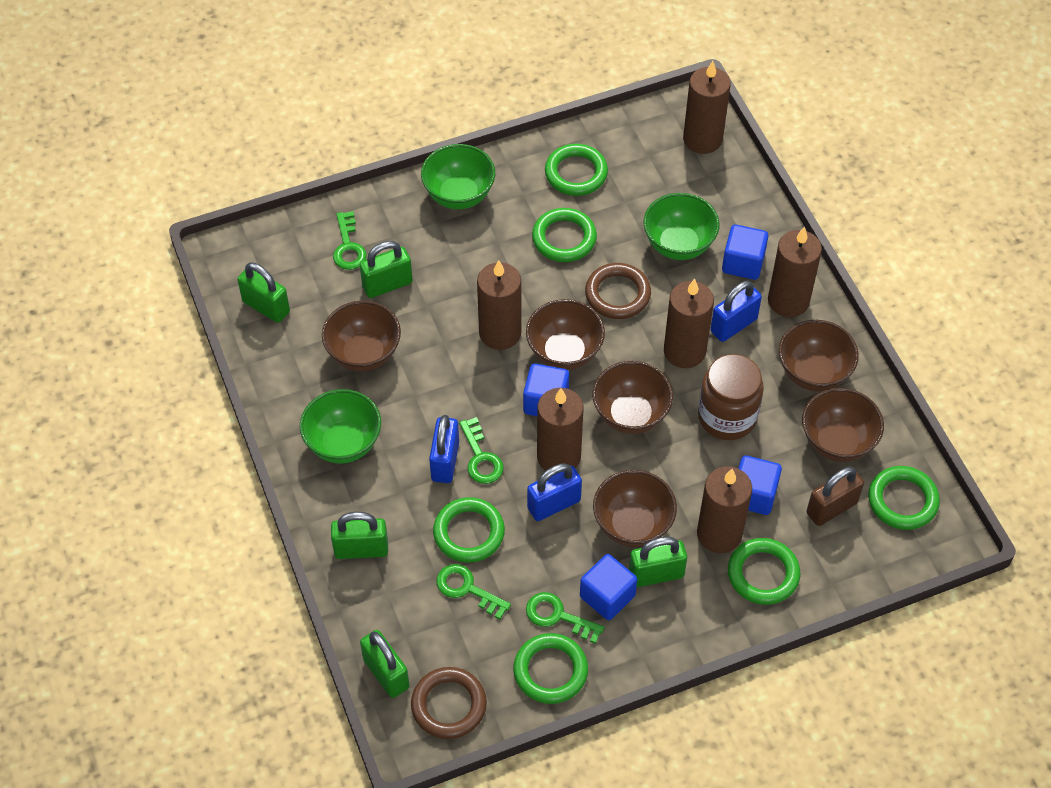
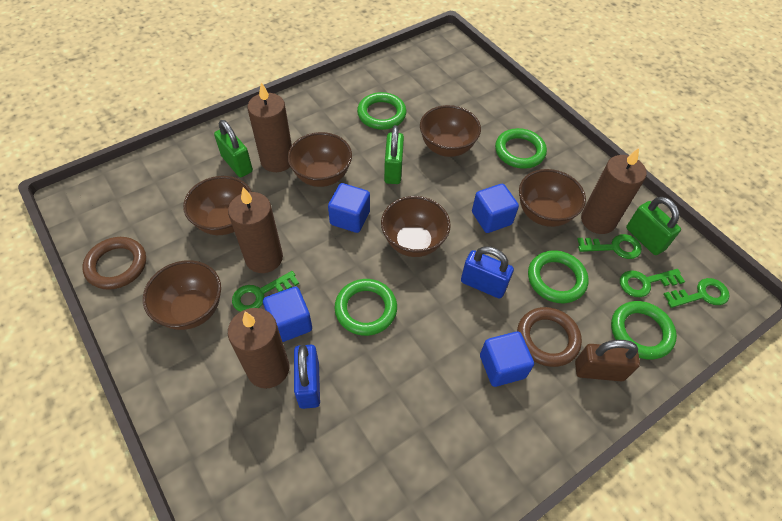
blue padlock: [429,415,459,483] [527,463,582,521] [710,281,762,342] = 3 -> [294,345,320,409] [461,246,514,299] = 2
brown candle: [477,260,522,350] [537,388,583,471] [664,279,714,368] [683,61,731,154] [697,466,752,553] [768,226,822,317] = 6 -> [228,187,283,273] [228,308,289,388] [247,82,292,172] [581,148,646,234] = 4
brown jar: [698,354,764,440] = 1 -> none = 0
green bowl: [300,389,381,464] [421,144,495,209] [644,193,719,260] = 3 -> none = 0
green padlock: [237,262,290,323] [331,512,388,559] [359,241,413,298] [360,630,409,698] [629,537,687,587] = 5 -> [214,120,253,177] [384,125,404,184] [626,197,681,255] = 3
green ring: [433,497,505,563] [513,633,588,704] [532,208,597,262] [545,144,608,196] [728,538,800,605] [868,466,940,530] = 6 -> [335,279,397,336] [357,92,407,130] [495,128,547,169] [528,250,589,303] [611,301,677,360] = 5

